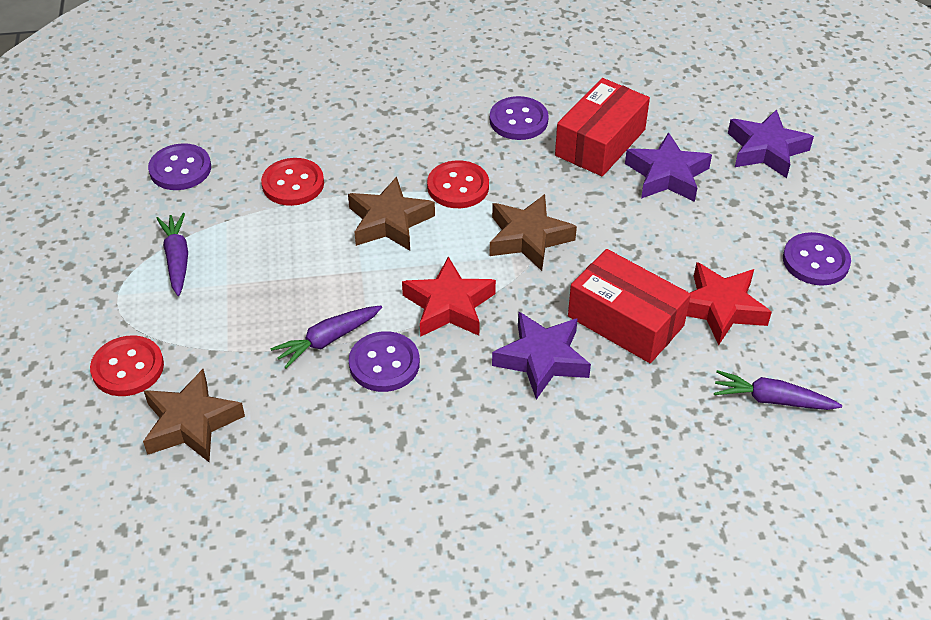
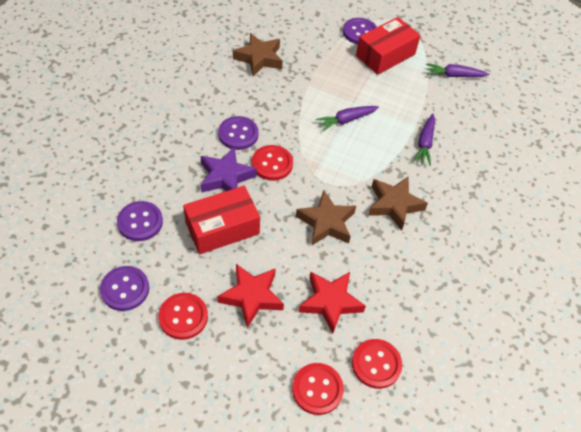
purple star: [492,311,591,399] [625,132,712,202] [728,109,814,178] = 3 -> [201,147,257,193] = 1
red button: [90,335,164,396] [261,158,324,206] [427,160,489,208] = 3 -> [159,293,208,340] [252,145,293,181] [292,363,344,415] [352,339,402,389] = 4

